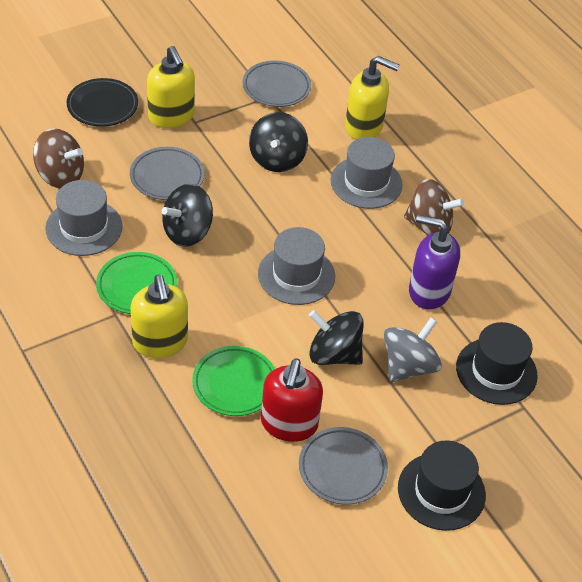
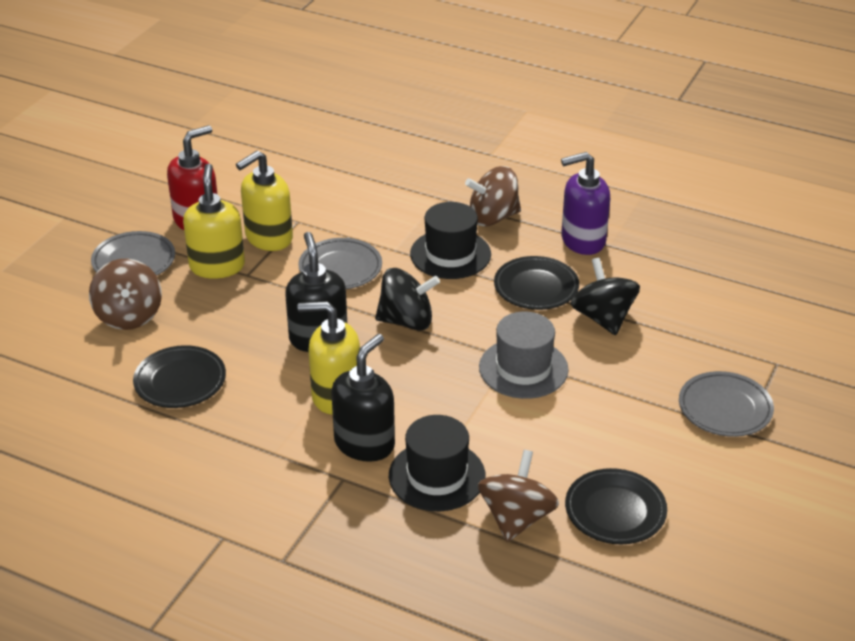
black plate: [67,78,138,127] = 1 -> [133,345,226,408] [494,256,579,310] [565,468,667,544] = 3
black soap dispenser: none = 0 -> [285,232,347,352] [331,334,395,462] = 2
black spinning top: [162,184,213,247] [249,112,308,172] [309,310,364,365] = 3 -> [375,268,440,331] [570,258,640,335] = 2
brown spinning top: [33,128,84,188] [404,179,464,235] = 2 -> [89,259,162,330] [465,166,521,226] [478,450,559,542] = 3
green plate: [96,252,177,314] [192,346,275,416] = 2 -> none = 0
grey hat: [45,180,123,256] [258,227,335,305] [331,137,403,209] = 3 -> [479,312,569,399] = 1
grey spinning top: [384,318,442,382] = 1 -> none = 0

